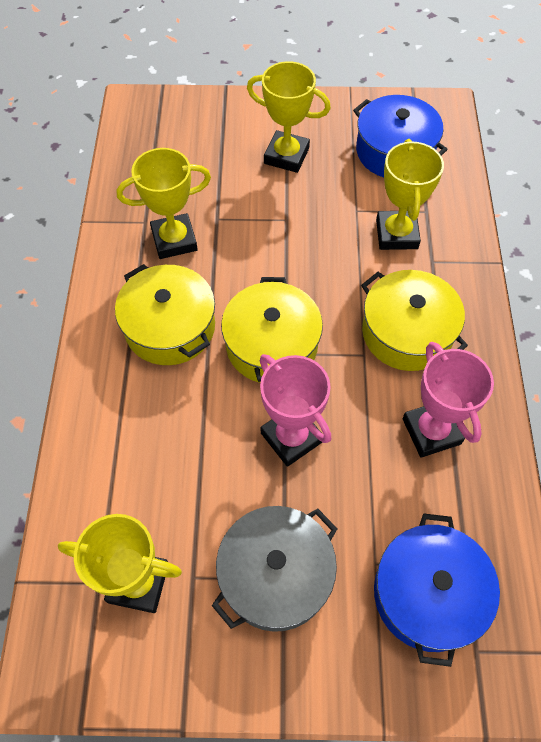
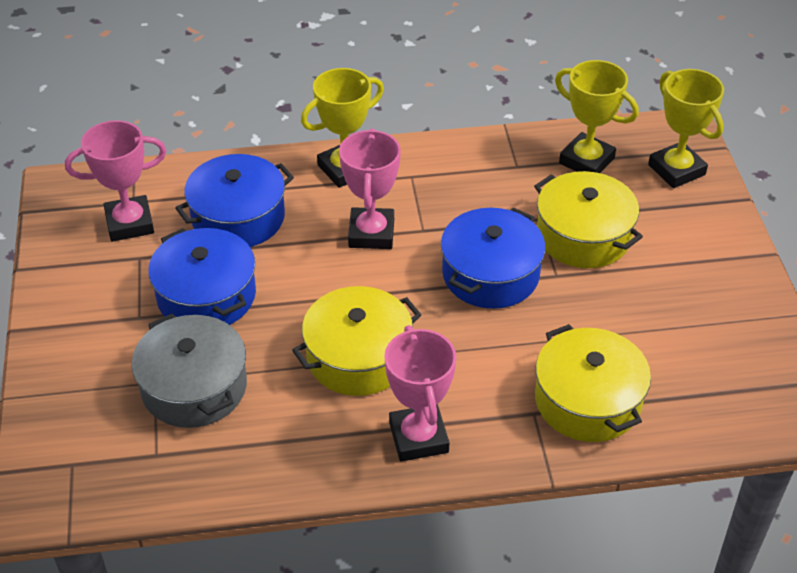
blue pot: [353,95,448,177] [374,513,500,667] = 2 -> [148,228,256,325] [175,154,294,247] [441,207,546,309] = 3
pink trophy: [260,354,331,467] [402,342,494,458] = 2 -> [65,120,166,242] [339,128,401,249] [384,325,456,462] = 3
yellow trophy: [58,514,182,613] [117,148,211,259] [247,61,331,173] [376,139,444,250] = 4 -> [301,68,384,188] [555,60,639,173] [648,69,724,188] = 3

